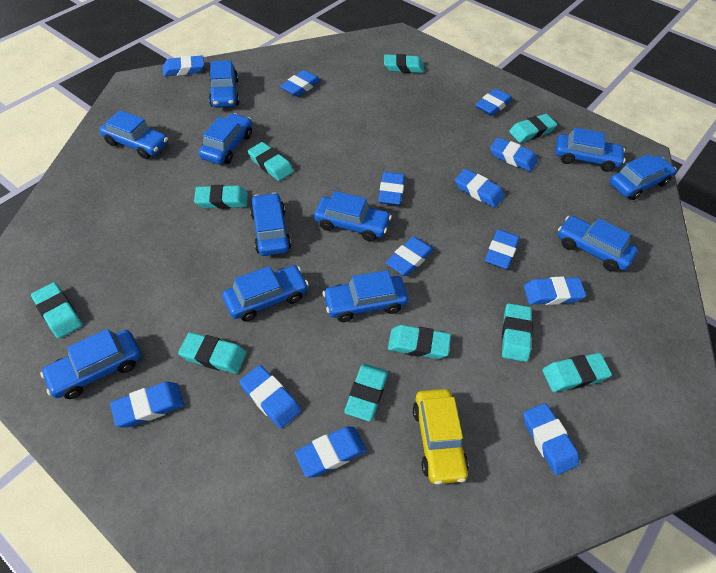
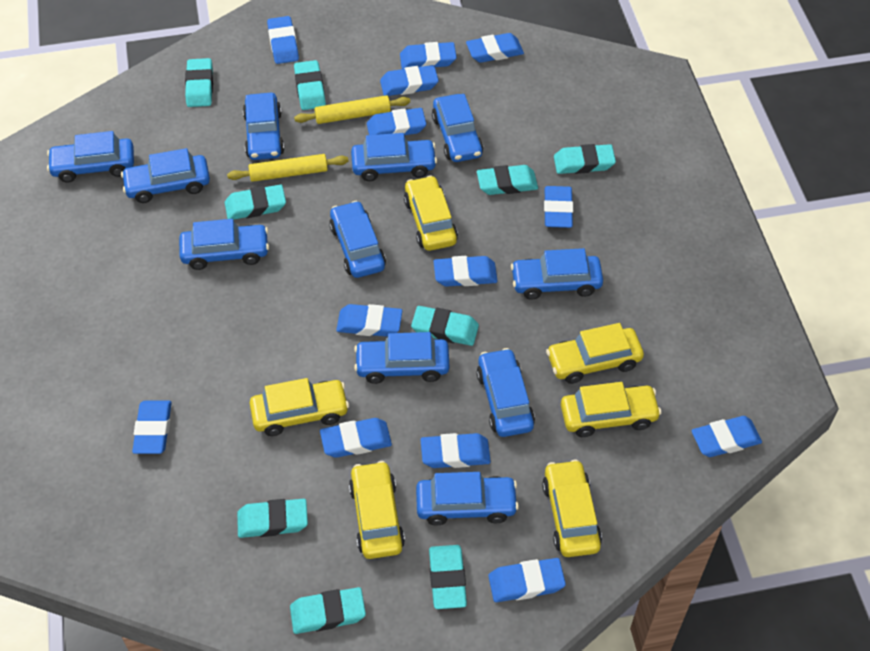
turquoise eraser: [31,282,82,339] [178,332,246,374] [194,185,248,209] [248,142,294,181] [344,364,388,421] [384,54,424,73] [388,325,451,359] [502,303,533,362] [509,114,557,143] [542,353,612,392] = 10 -> [185,58,213,107] [225,185,286,220] [237,499,308,538] [290,587,366,634] [294,60,326,110] [411,306,479,346] [429,545,467,609] [477,165,538,195] [554,144,616,174] = 9
yellow car: [413,389,469,484] = 1 -> [250,378,349,436] [349,461,405,559] [404,175,458,251] [542,459,602,557] [546,323,644,384] [561,382,662,437] = 6
yellow rolling pin: none = 0 -> [227,154,349,182] [294,95,410,124] = 2

